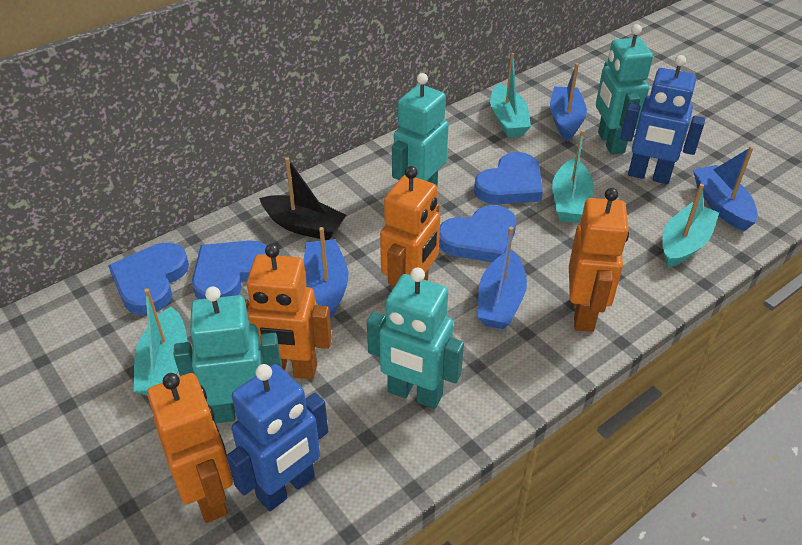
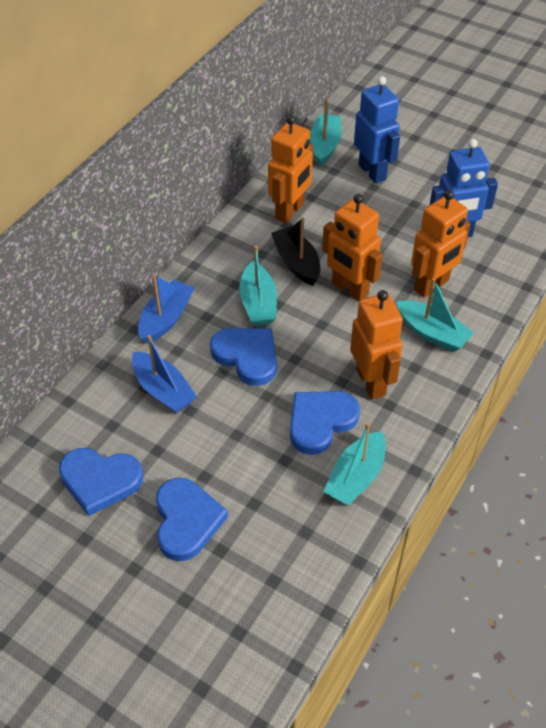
blue boat: [303,227,348,318] [478,227,527,329] [550,63,587,141] [693,147,758,231] = 4 -> [132,335,197,413] [138,275,195,344] = 2
turquoise robot: [173,287,282,423] [367,267,464,409] [392,73,449,186] [596,24,653,154] = 4 -> none = 0

